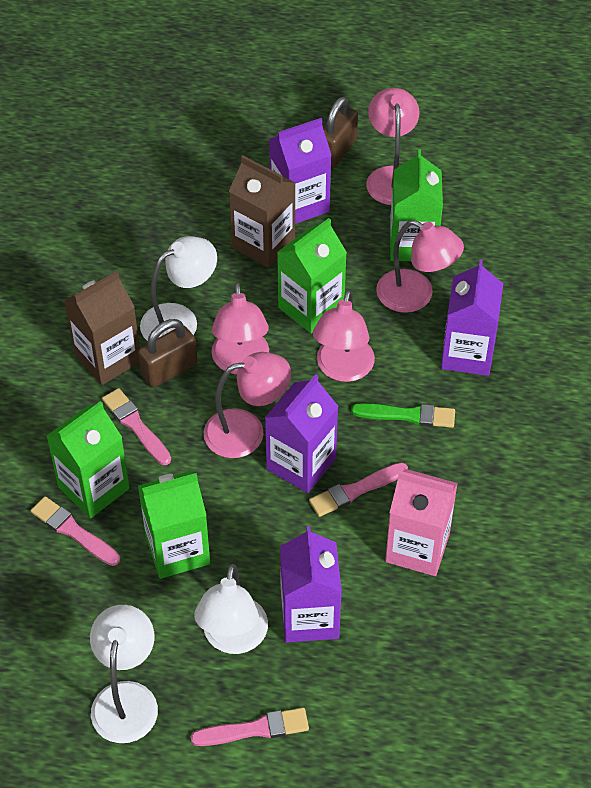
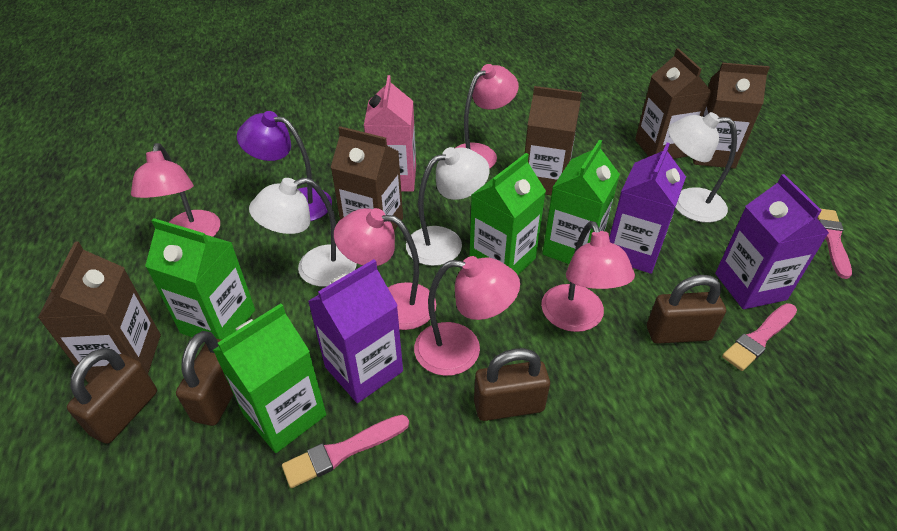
brown carton: [65,271,140,385] [229,156,295,267] = 2 -> [38,241,161,383] [331,126,403,231] [525,86,582,195] [635,48,712,159] [693,63,770,169] = 5
brown padlock: [138,319,197,388] [323,97,358,168] = 2 -> [67,348,157,444] [176,331,234,426] [474,348,550,421] [647,275,726,344] = 4
green brush: [351,403,455,428] = 1 -> none = 0
pink brush: [31,496,120,566] [102,388,171,465] [190,708,309,746] [309,462,408,517] = 4 -> [282,415,409,488] [722,303,797,371] [817,209,852,279] = 3
purple carton: [265,374,339,493] [269,118,331,224] [280,526,342,643] [441,260,503,376] = 4 -> [308,259,403,403] [609,143,686,274] [715,174,829,309] = 3
purple lamp: none = 0 -> [237,111,332,221] = 1

